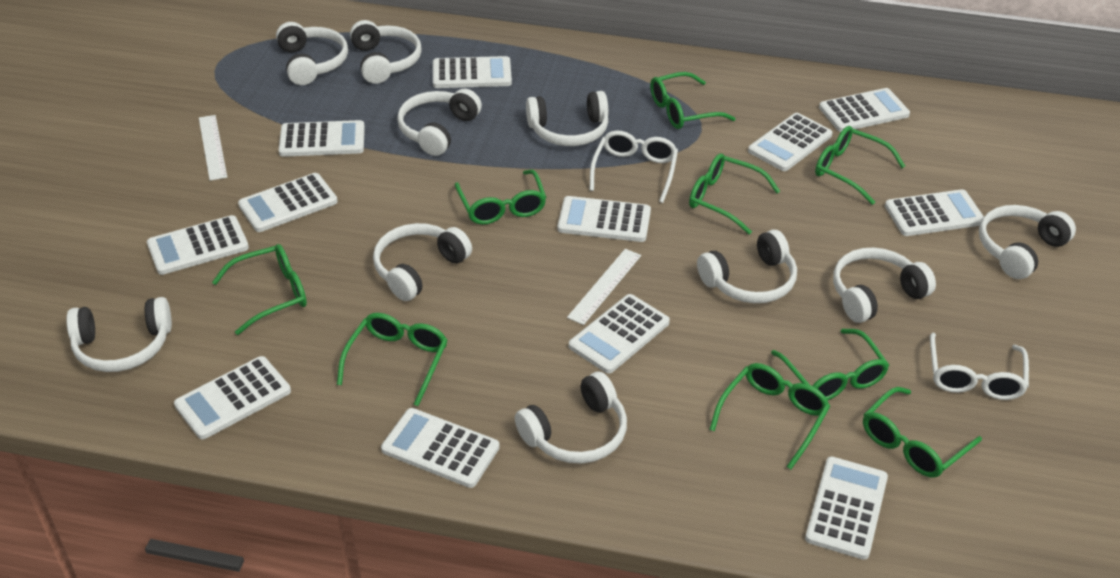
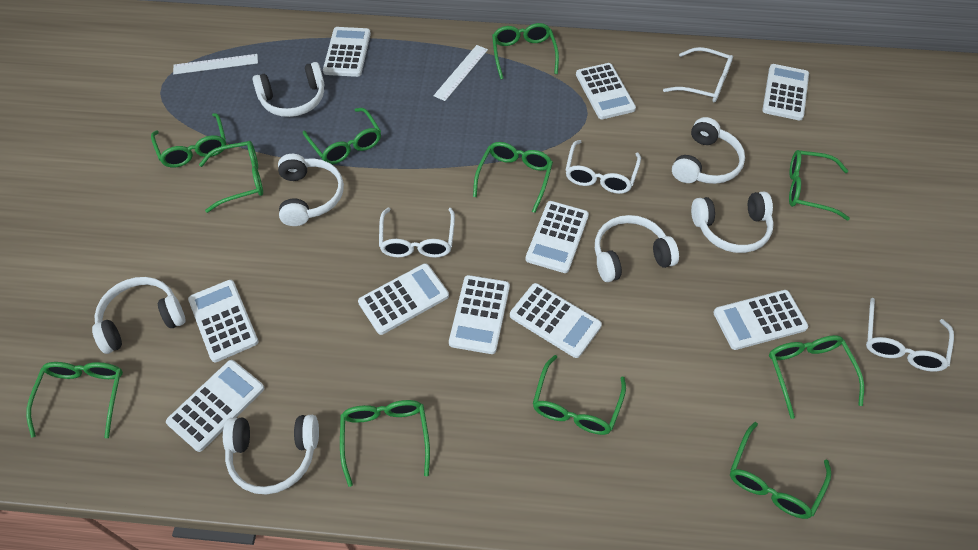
green glasses: [212,244,307,335] [337,313,448,406] [455,170,547,225] [650,72,736,129] [689,153,780,235] [709,363,830,469] [771,329,889,400] [815,126,905,205] [863,387,982,478] = 9 -> [26,362,123,438] [151,113,226,167] [199,141,263,213] [303,108,381,164] [340,400,430,487] [473,142,553,213] [492,23,559,80] [533,355,626,435] [730,422,831,519] [769,335,864,419] [789,150,850,220] = 11
white calculator: [147,215,249,275] [174,356,291,439] [238,173,338,232] [279,120,365,157] [381,408,500,488] [433,56,512,88] [557,196,651,242] [569,294,670,374] [748,113,833,171] [805,456,888,560] [819,88,910,132] [885,189,984,236] = 12 -> [166,360,264,452] [188,280,259,363] [323,27,371,77] [358,263,449,335] [449,275,510,354] [510,283,602,358] [525,201,589,273] [576,63,636,119] [713,290,808,350] [762,64,809,120] = 10
white glasses: [590,131,678,203] [930,333,1029,400] = 2 -> [379,208,455,258] [565,140,641,194] [663,47,733,102] [866,298,954,372] = 4
white headphones: [66,297,172,372] [276,22,348,85] [350,20,422,84] [373,223,472,301] [397,89,482,156] [515,372,627,464] [526,91,608,146] [697,230,797,303] [833,247,936,323] [979,205,1076,279] = 10 -> [92,277,185,354] [223,415,319,494] [253,62,324,117] [278,154,344,226] [595,215,679,282] [672,117,745,184] [691,191,774,253] = 7

